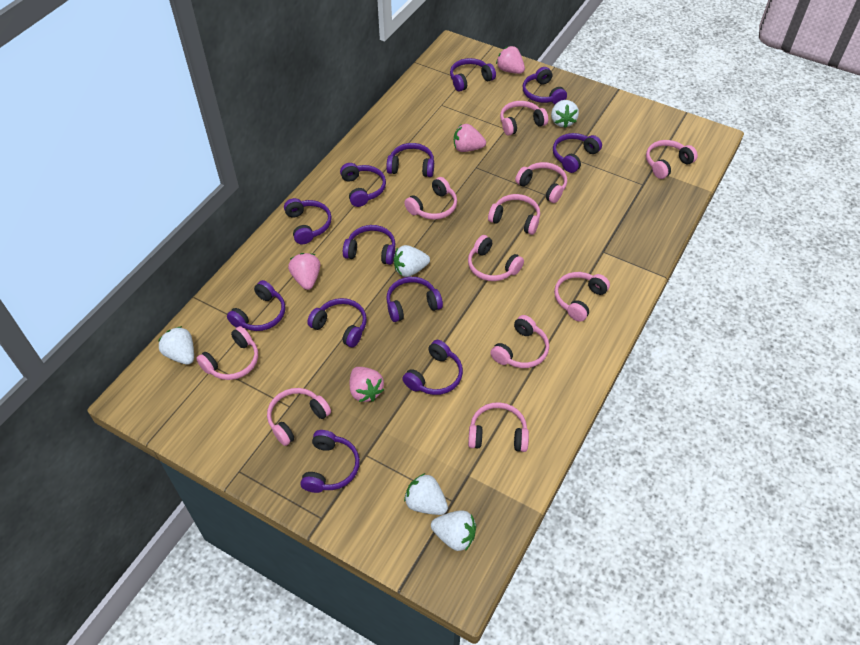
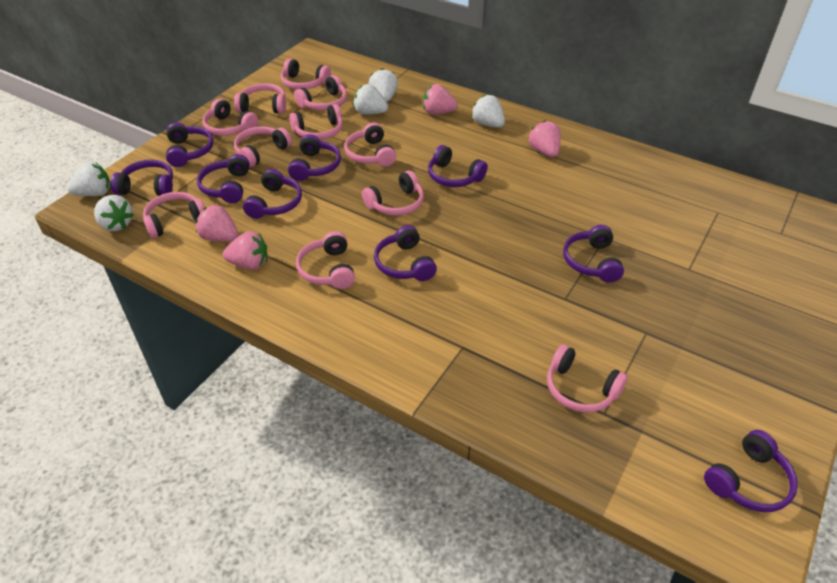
purple headphones: [227,280,285,331] [284,198,332,244] [300,430,360,493] [307,298,367,347] [340,163,386,207] [343,225,395,265] [386,143,434,177] [386,277,443,322] [402,340,463,395] [450,58,496,92] [523,67,567,104] [553,133,602,173] = 12 -> [111,159,173,196] [166,122,214,167] [197,154,250,203] [243,169,302,219] [288,134,341,181] [374,225,437,281] [428,145,488,187] [563,225,624,282] [704,430,798,512] = 9

